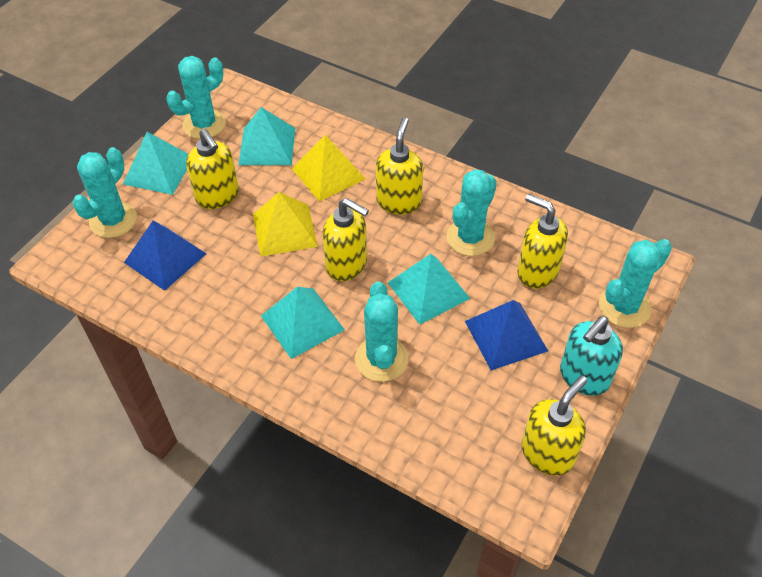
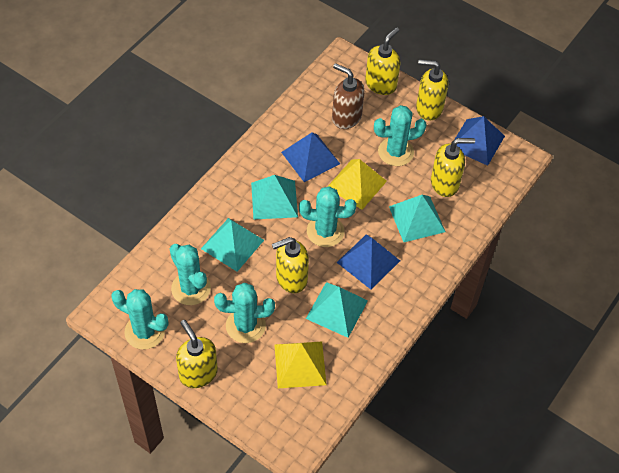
blue pyramid: [124,221,207,291] [465,300,548,371] = 2 -> [281,132,340,182] [336,235,400,289] [454,116,505,166] = 3
brown soap dispenser: none = 0 -> [332,63,365,129] = 1
turquoise soap dispenser: [560,316,623,396] = 1 -> none = 0

